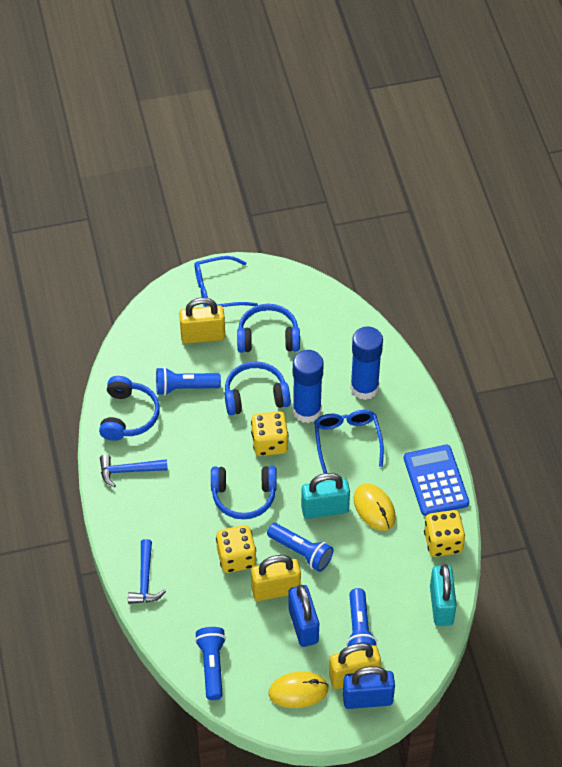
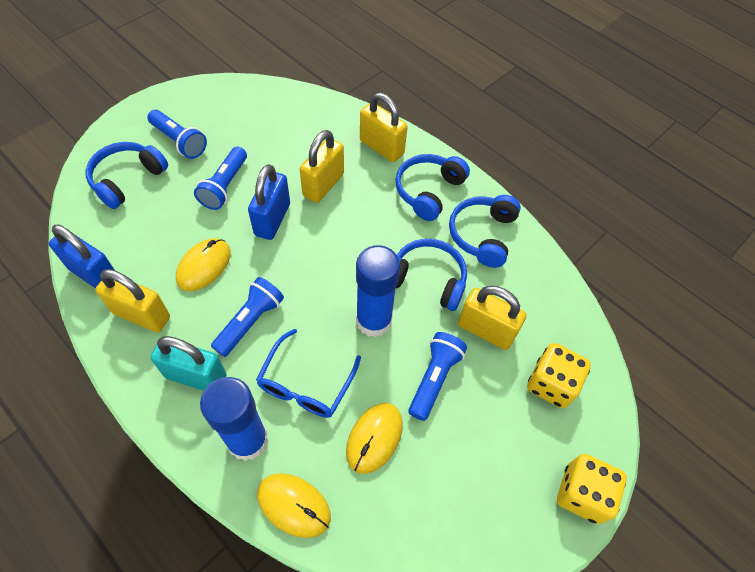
blue calculator: [404,445,469,516] = 1 -> none = 0
blue glasses: [195,256,258,307] [314,410,384,473] = 2 -> [256,329,361,418] = 1
blue hammer: [100,455,168,487] [128,539,166,604] = 2 -> none = 0
turquoise padlock: [301,473,350,519] [430,564,457,626] = 2 -> [151,336,227,391] = 1
yellow dice: [216,525,256,573] [251,411,289,456] [424,510,465,557] = 3 -> [527,343,591,408] [557,454,627,524] = 2
yellow mouse: [268,671,329,708] [354,484,396,531] = 2 -> [176,239,231,291] [257,473,331,538] [346,403,403,474] = 3
yellow padlock: [179,297,225,344] [251,555,301,601] [329,643,381,689] = 3 -> [95,269,170,333] [300,130,344,203] [360,93,408,162] [458,285,526,350] = 4

